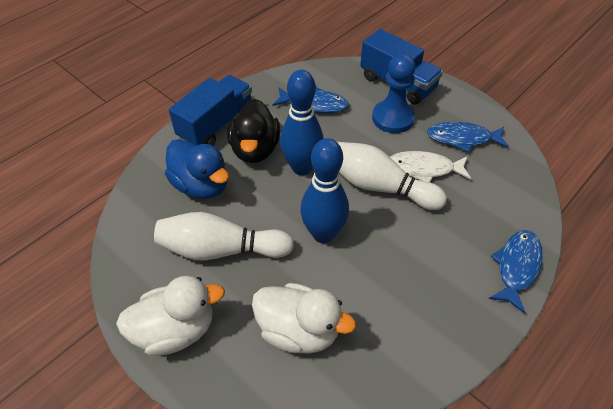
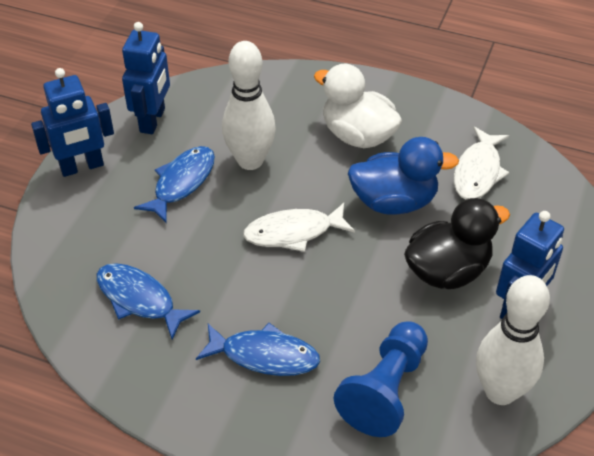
blue bowling pin: [280,70,324,175] [300,138,349,243] = 2 -> none = 0
blue robot: none = 0 -> [31,68,114,177] [122,22,170,134] [496,211,564,319] = 3
blue truck: [169,75,252,145] [360,29,443,104] = 2 -> none = 0
white duck: [116,276,225,356] [252,283,356,354] = 2 -> [314,64,402,148] = 1
white fish: [390,151,471,182] = 1 -> [243,203,355,252] [454,127,509,200] = 2

